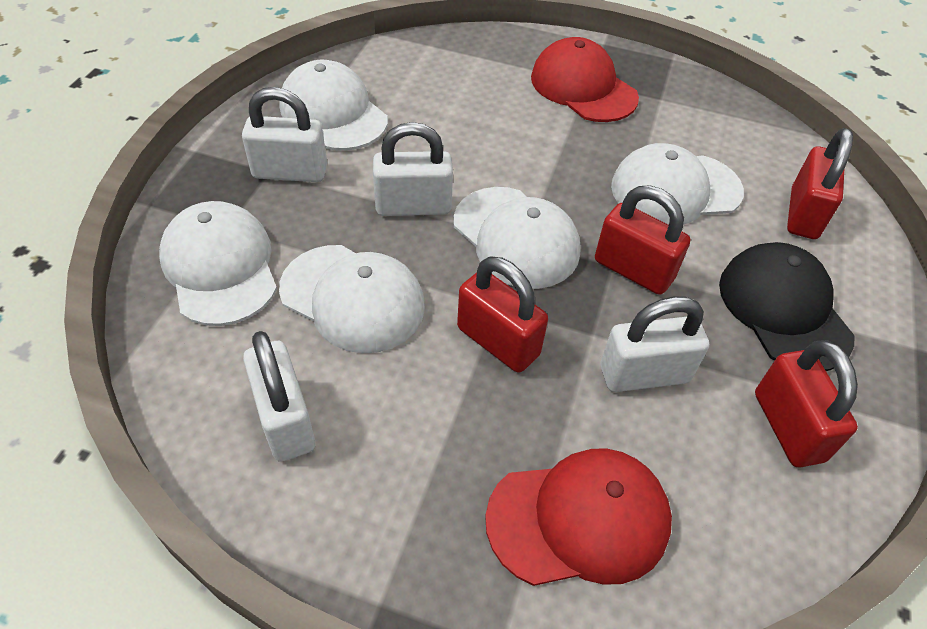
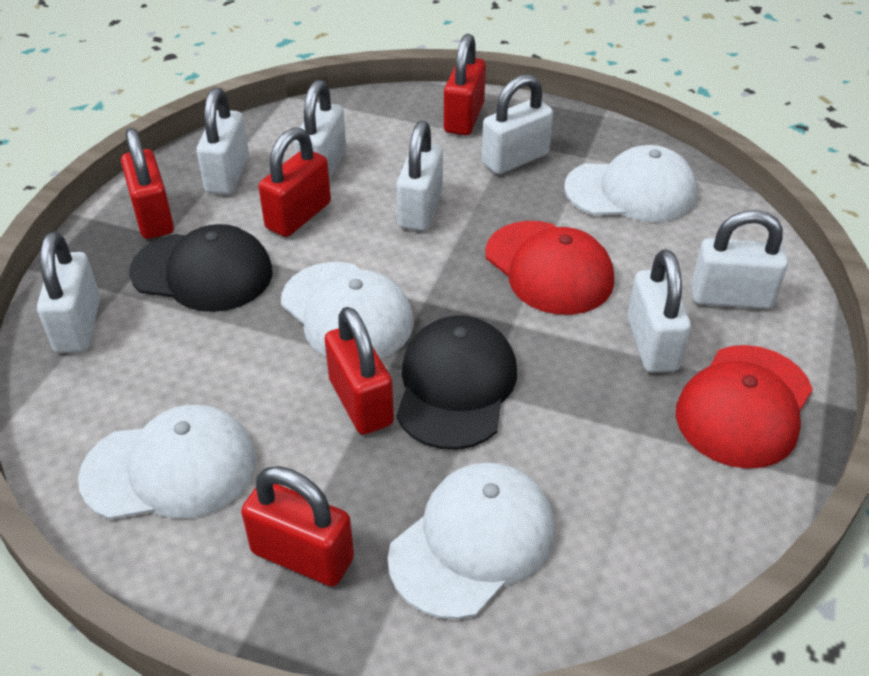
black cap: [719,242,855,371] = 1 -> [129,224,273,312] [396,315,517,450] = 2
red padlock: [457,256,548,373] [595,185,690,295] [755,340,858,468] [787,128,853,239] = 4 -> [121,128,174,239] [241,466,354,586] [258,127,331,237] [324,307,394,435] [444,34,486,135] = 5
white cap: [159,201,277,326] [279,60,388,151] [279,245,425,353] [453,187,581,289] [611,143,744,225] = 5 -> [78,405,257,520] [281,262,414,359] [388,462,555,620] [564,145,697,222] = 4
white padlock: [242,87,327,182] [243,331,315,462] [373,122,453,216] [601,296,709,392] = 4 -> [37,232,100,353] [197,87,249,194] [293,80,346,179] [396,121,443,231] [482,74,553,174] [628,249,691,373] [691,210,788,309] = 7

